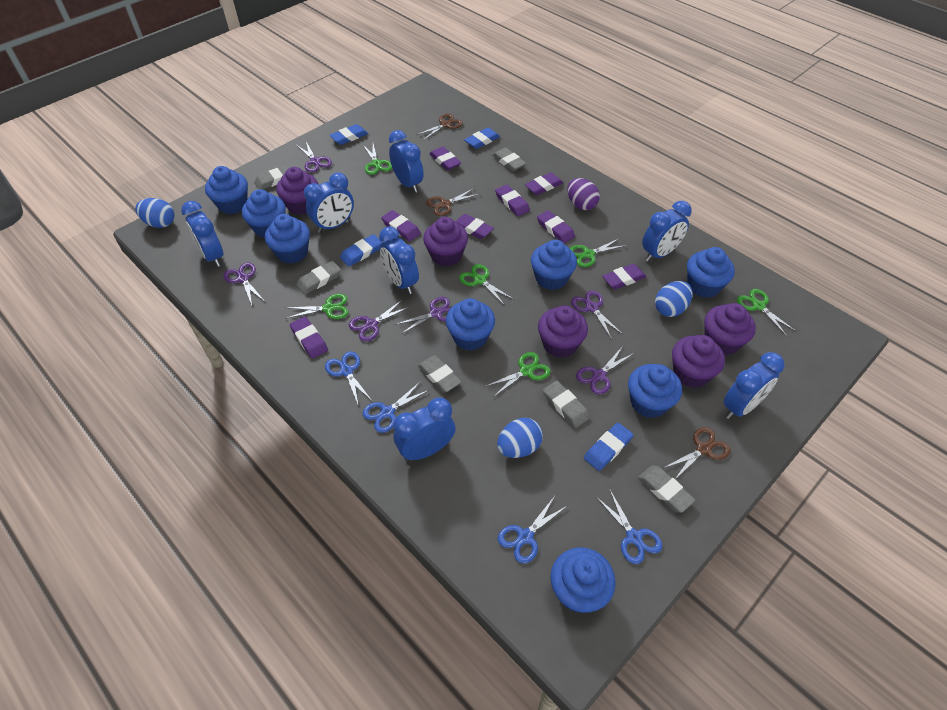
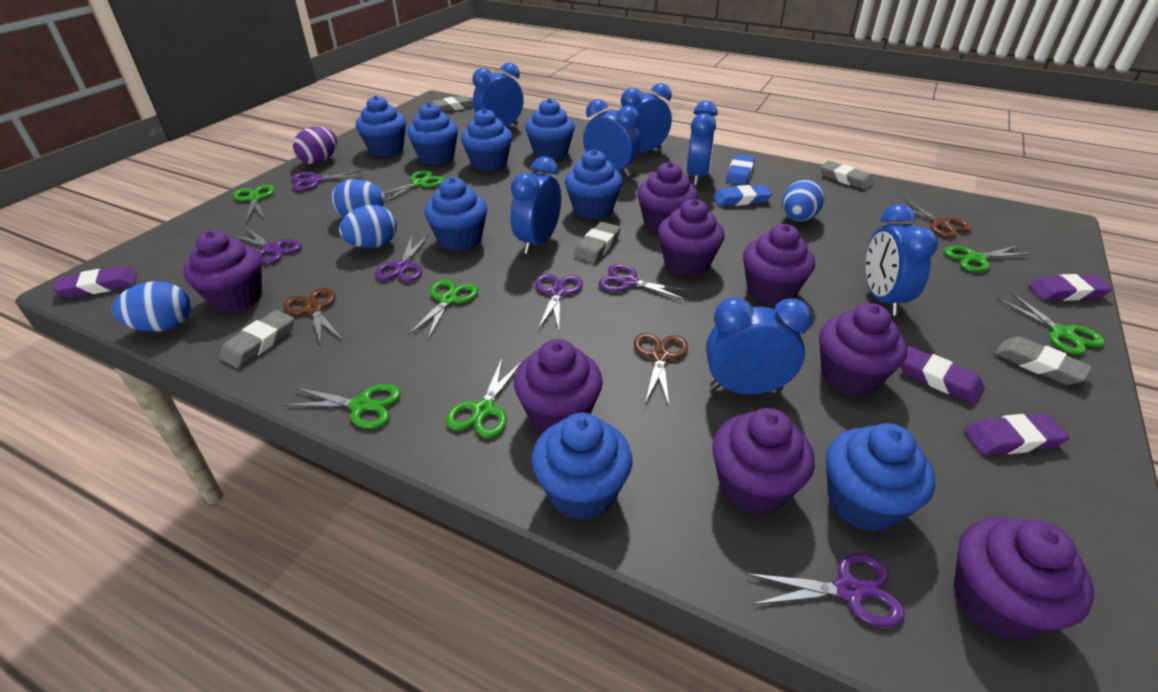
blue egg: [135,198,175,228] [497,418,543,458] [655,281,693,317] = 3 -> [111,281,191,332] [331,179,385,217] [339,205,397,248] [782,179,824,221] = 4
blue eraser: [330,124,368,145] [340,234,382,266] [464,128,500,149] [584,423,633,471] = 4 -> [713,185,772,206] [726,154,755,185] = 2
blue scissors: [325,351,372,407] [362,381,429,433] [498,496,567,564] [597,490,662,564] = 4 -> none = 0
green scissors: [285,294,349,319] [363,144,392,175] [459,264,513,306] [486,352,551,397] [570,238,627,267] [737,289,796,336] = 6 -> [233,185,275,222] [283,384,401,429] [384,170,445,203] [408,280,478,339] [446,358,523,438] [944,245,1033,272] [997,292,1105,355] = 7
grey eraser: [254,165,290,190] [296,261,341,295] [418,355,461,392] [492,148,526,171] [543,381,590,428] [638,465,695,513] = 6 -> [219,310,294,368] [432,95,473,112] [574,222,621,263] [820,161,874,190] [995,336,1092,385] = 5
purple cupcake: [276,167,318,215] [423,217,468,267] [538,306,588,358] [672,335,725,388] [704,303,756,355] = 5 -> [183,230,262,312] [514,339,603,433] [637,162,698,232] [658,199,725,276] [712,408,815,515] [743,224,815,305] [819,303,907,396] [954,517,1094,641] = 8
purple eraser: [290,317,328,359] [381,210,421,241] [429,147,461,170] [455,214,494,239] [495,185,530,216] [525,172,563,195] [537,210,575,243] [602,264,646,289] = 8 -> [53,266,137,298] [901,346,984,404] [964,414,1069,455] [1028,274,1112,301] = 4

